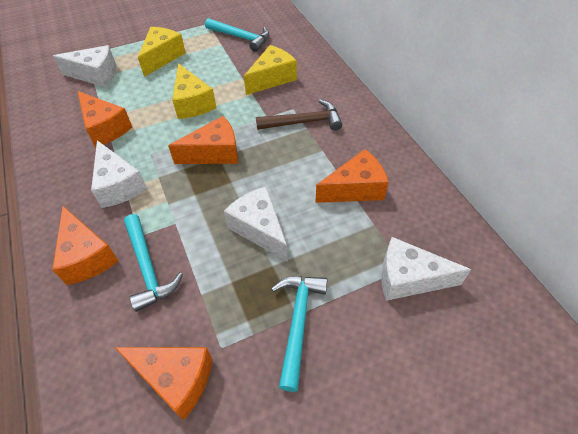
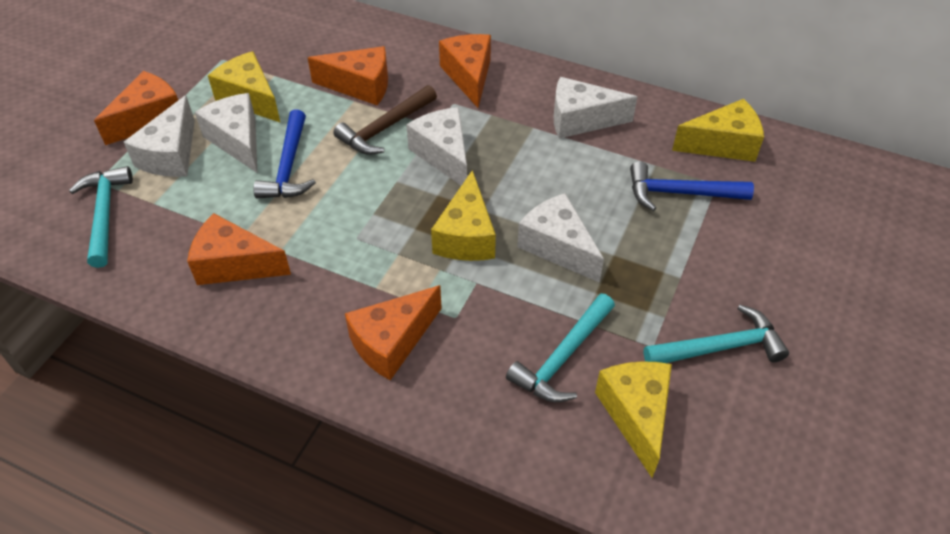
blue hammer: none = 0 -> [253,110,316,198] [630,161,754,211] = 2
white cheese: [53,45,116,87] [91,140,147,208] [224,186,288,261] [381,237,471,301] = 4 -> [124,95,195,177] [195,93,257,173] [406,107,467,186] [517,193,604,283] [554,77,637,138] = 5
yellow cheese: [138,27,186,77] [172,63,216,119] [244,45,297,95] = 3 -> [208,51,281,123] [431,170,496,261] [595,361,672,478] [672,99,764,162] = 4

